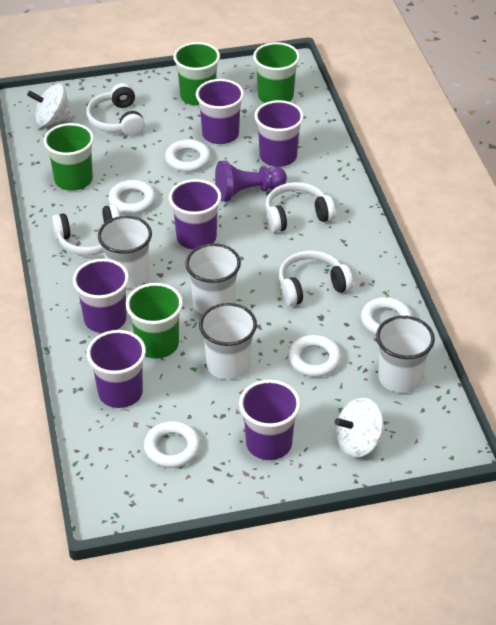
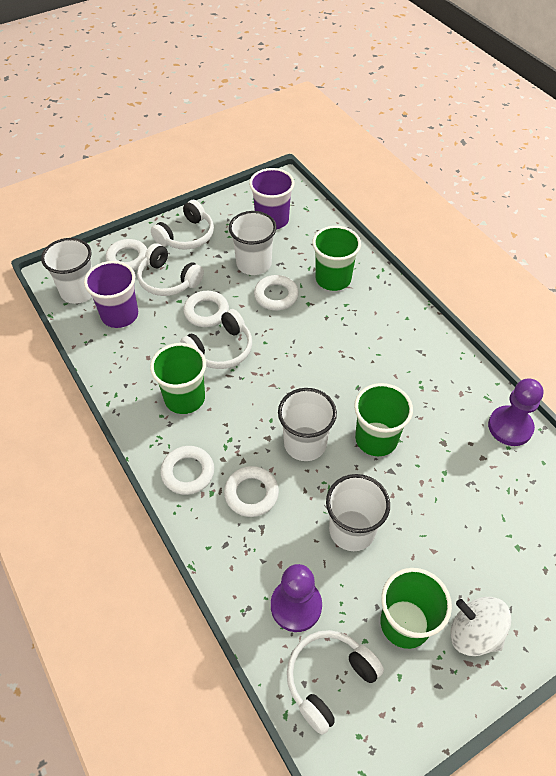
purple cup: [73,259,129,333] [87,330,146,408] [169,179,221,249] [196,79,244,144] [239,380,300,460] [255,100,304,167] = 6 -> [84,261,138,328] [249,168,295,229] = 2
purple pawn: [215,161,287,201] = 1 -> [271,564,322,632] [488,379,544,446] = 2
white spinning top: [27,83,74,127] [335,398,384,458] = 2 -> [451,597,511,656] = 1

